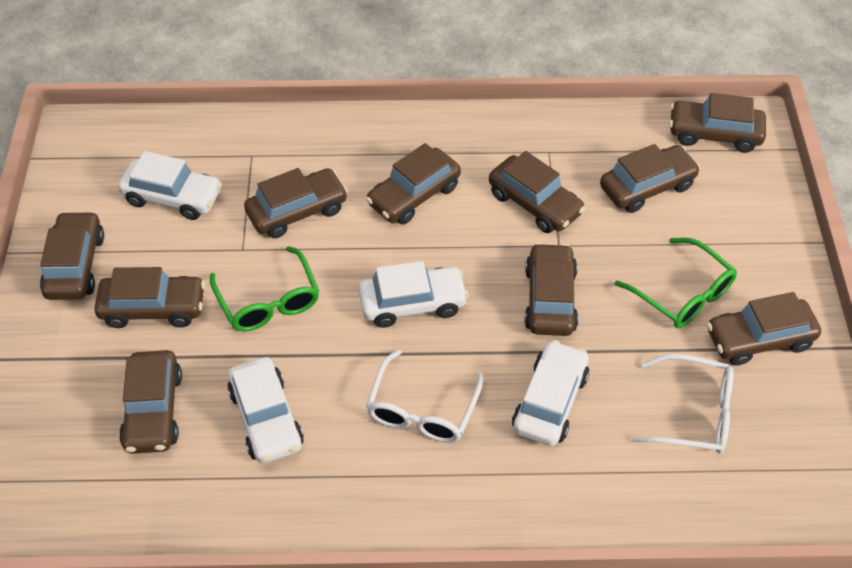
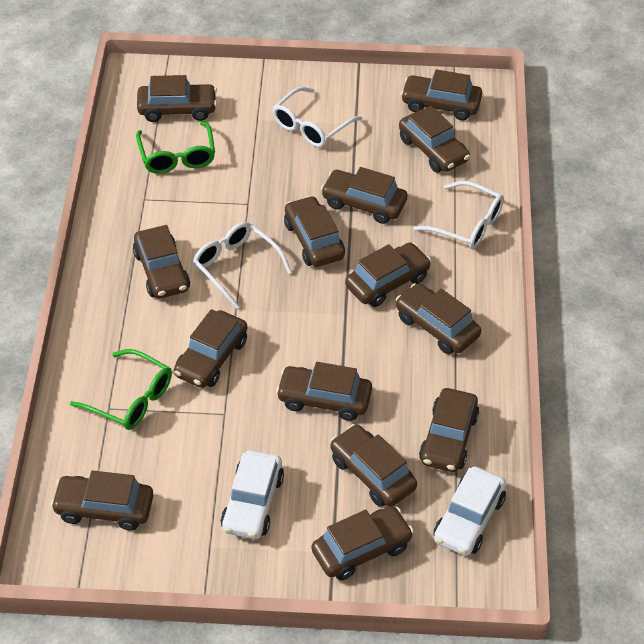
brown car: [40,211,104,300] [94,267,205,328] [119,350,182,454] [244,168,348,238] [366,143,461,225] [489,151,586,233] [524,243,578,336] [600,144,700,213] [669,93,766,153] [707,292,821,366] = 10 -> [51,470,154,531] [133,225,190,299] [137,75,217,122] [174,309,247,388] [276,362,372,421] [284,196,345,267] [312,506,414,581] [321,167,408,224] [330,424,417,507] [345,242,431,307] [396,283,481,354] [399,106,470,173] [401,69,482,120] [419,388,479,472] = 14
white car: [118,151,222,220] [227,357,304,463] [359,261,469,328] [512,340,589,446] = 4 -> [221,450,284,539] [434,467,506,556] = 2
white glasses: [366,350,484,443] [631,354,734,454] = 2 -> [193,222,292,309] [272,87,362,147] [413,181,504,249] = 3

